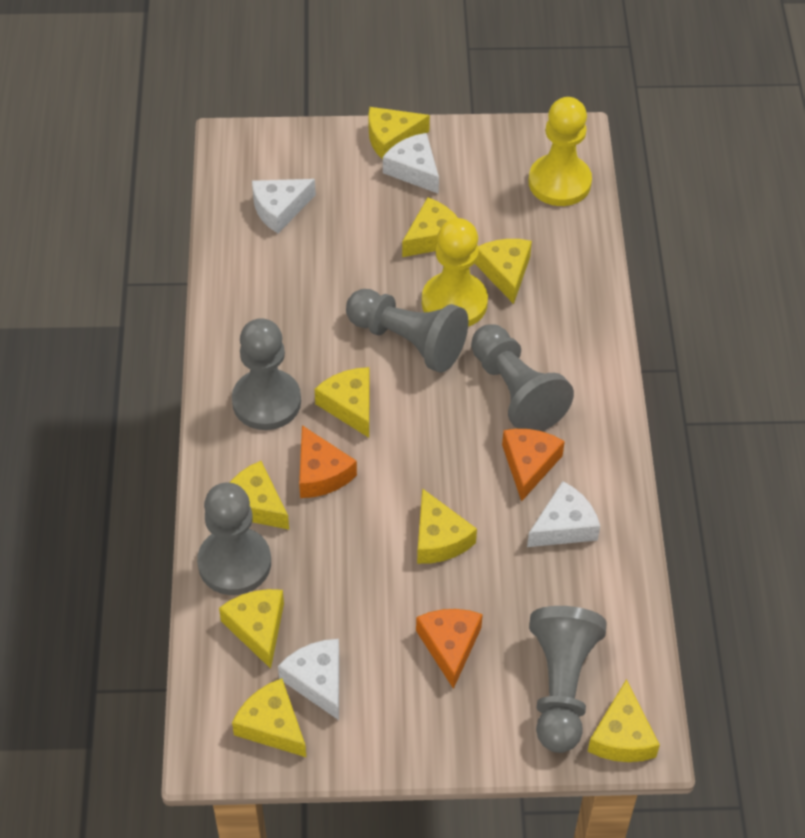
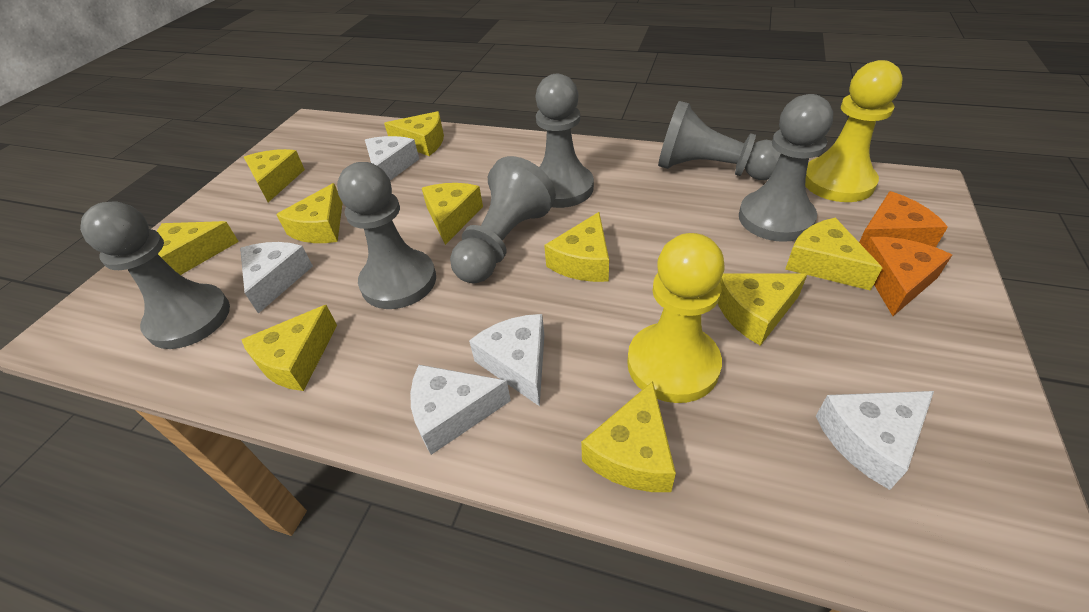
grey pawn: [197,483,271,595] [232,318,301,430] [346,289,468,373] [471,325,574,431] [529,606,607,753] = 5 -> [80,201,230,349] [337,162,436,309] [450,156,556,284] [535,74,594,208] [658,101,781,180] [739,94,833,242] = 6
orange cheese: [299,425,357,498] [416,609,483,689] [502,429,565,502] = 3 -> [859,191,948,248] [865,237,952,316] = 2
white cheese: [252,179,316,233] [278,639,339,720] [383,133,439,194] [527,481,600,547] = 4 -> [240,242,313,314] [365,136,419,181] [410,365,511,455] [469,314,544,406] [816,391,934,490] = 5
yellow cheese: [219,589,284,669] [229,461,289,530] [232,678,306,757] [315,367,370,438] [368,107,430,160] [402,197,458,257] [417,488,477,564] [475,239,532,304] [588,679,660,762] = 9 -> [157,221,239,275] [242,305,337,391] [244,149,305,202] [276,183,343,243] [384,111,444,156] [422,183,483,245] [544,212,609,282] [581,381,676,492] [718,273,808,346] [785,218,882,291] = 10

